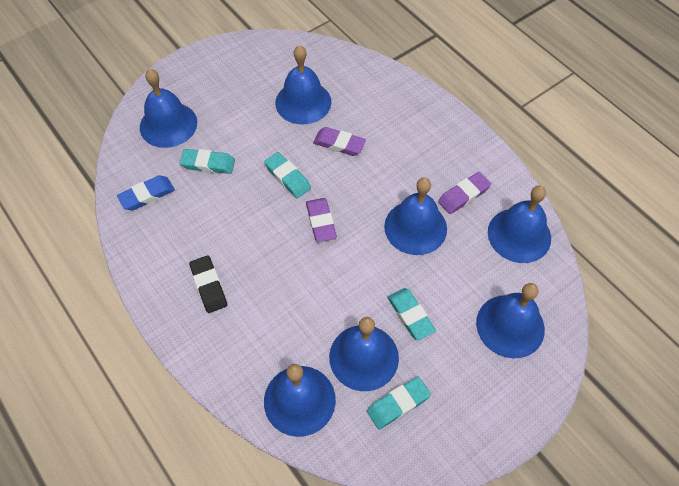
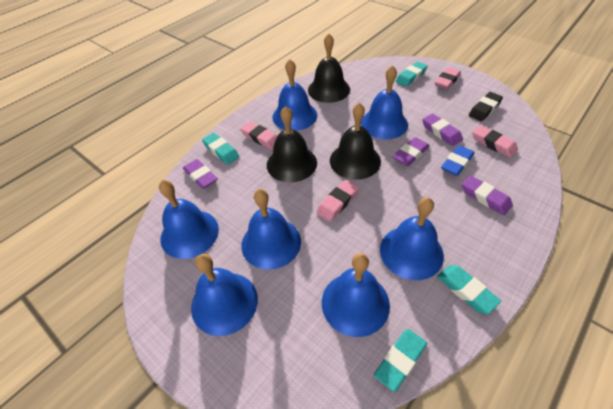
black bell: none = 0 -> [267,106,317,183] [308,33,350,103] [330,103,381,180] = 3
pink eraser: none = 0 -> [240,122,277,150] [316,180,359,222] [435,67,461,89] [472,125,518,158] = 4
purple eraser: [306,198,337,242] [313,127,366,156] [438,172,491,214] = 3 -> [183,159,218,189] [393,137,430,166] [422,114,463,146] [461,175,513,215] = 4

